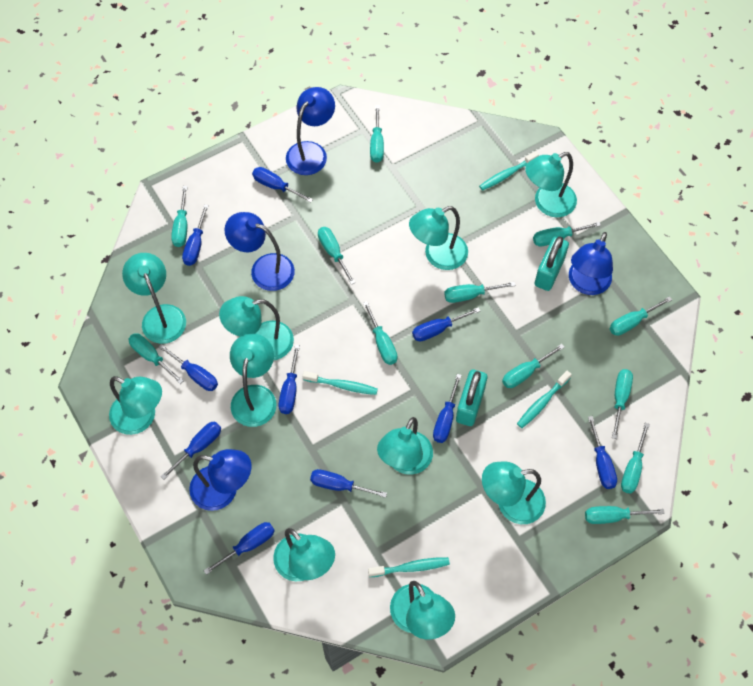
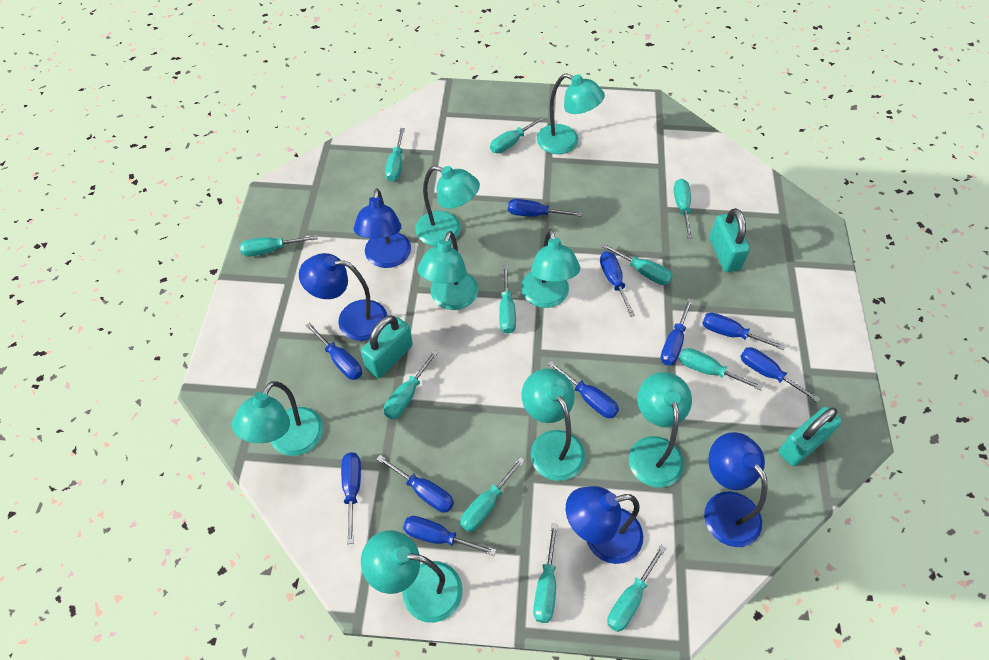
turquoise lamp: [109,376,162,435] [122,253,186,344] [219,296,294,360] [230,333,276,427] [273,528,335,581] [377,417,433,475] [390,581,455,639] [409,206,468,270] [482,461,546,524] [525,152,577,217] = 10 -> [232,381,323,456] [361,530,463,623] [415,166,480,246] [417,231,478,310] [521,229,580,308] [521,368,585,481] [537,73,605,154] [629,372,692,488] = 8
turquoise padlock: [456,370,487,426] [535,237,569,291] = 2 -> [361,315,413,378] [709,208,750,272] [779,407,842,466] = 3
turquoise screwdriver: [129,333,183,384] [171,186,188,247] [318,227,355,285] [363,301,397,365] [370,105,384,163] [444,282,516,303] [502,344,565,388] [533,222,601,247] [585,506,665,524] [609,296,672,336] [612,369,633,439] [621,423,650,494] = 12 -> [239,235,318,257] [384,350,438,419] [385,128,405,182] [460,457,525,532] [490,116,545,153] [499,265,516,334] [533,523,558,623] [601,243,673,285] [607,545,666,632] [674,179,692,238] [679,348,763,390] = 11
turquoise toothbrush: [302,371,378,395] [368,557,450,577] [479,151,539,191] [517,371,572,428] = 4 -> none = 0

